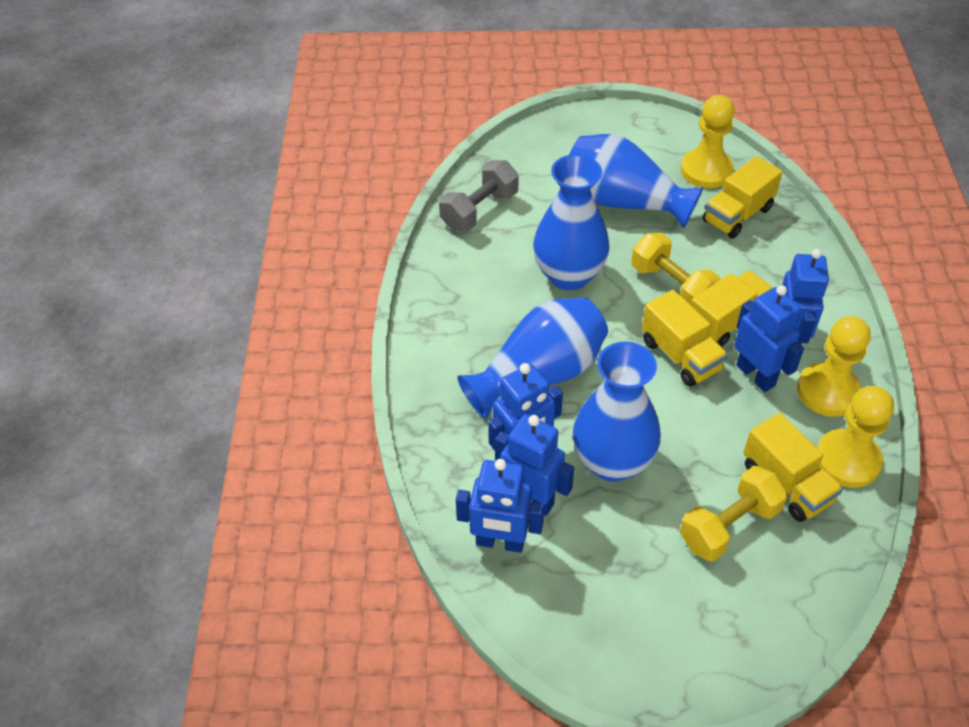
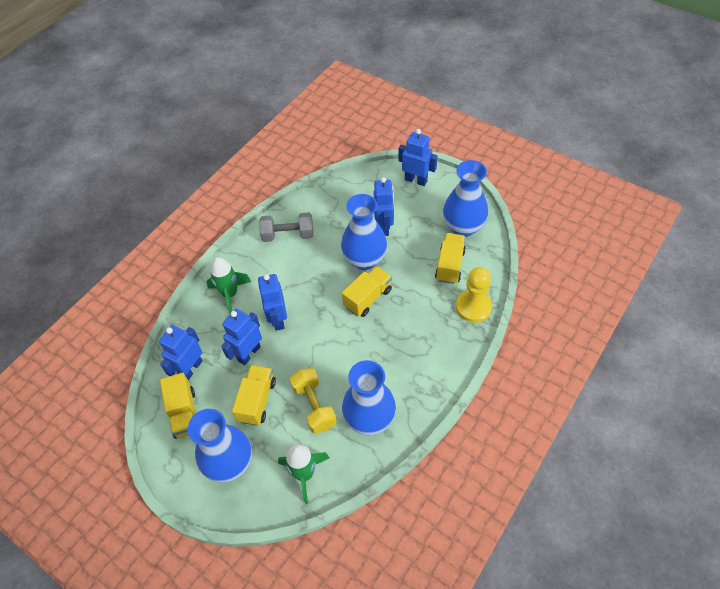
green rocket: none = 0 -> [206,257,251,314] [278,444,330,504] = 2
yellow dumbbell: [631,233,721,305] [680,466,788,562] = 2 -> [290,368,337,434] = 1
yellow pawn: [681,95,735,188] [797,316,871,417] [817,386,894,488] = 3 -> [456,267,492,322] = 1

